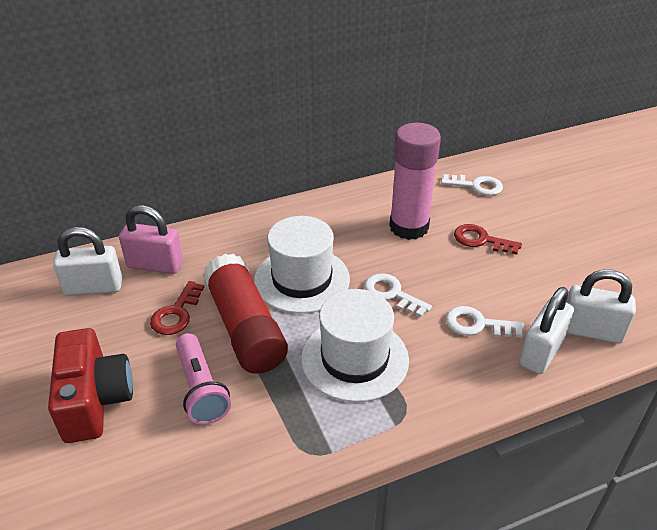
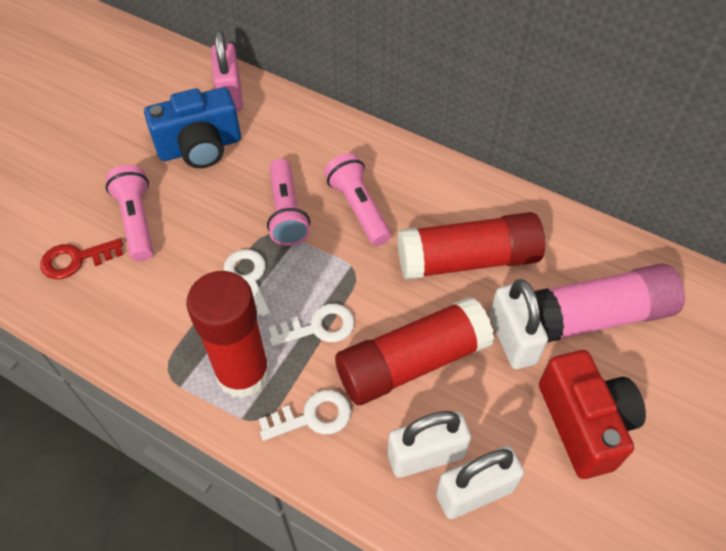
blue camera: none = 0 -> [144,87,241,168] = 1
pink flashlight: [176,333,231,425] = 1 -> [106,165,153,261] [267,158,310,246] [324,153,391,246] = 3
red glue stick: [203,254,288,374] = 1 -> [186,271,270,399] [335,296,494,405] [398,212,545,280] = 3
red key: [150,281,204,335] [454,224,522,255] = 2 -> [40,238,123,279] = 1
white hat: [254,216,350,314] [301,289,409,402] = 2 -> none = 0

